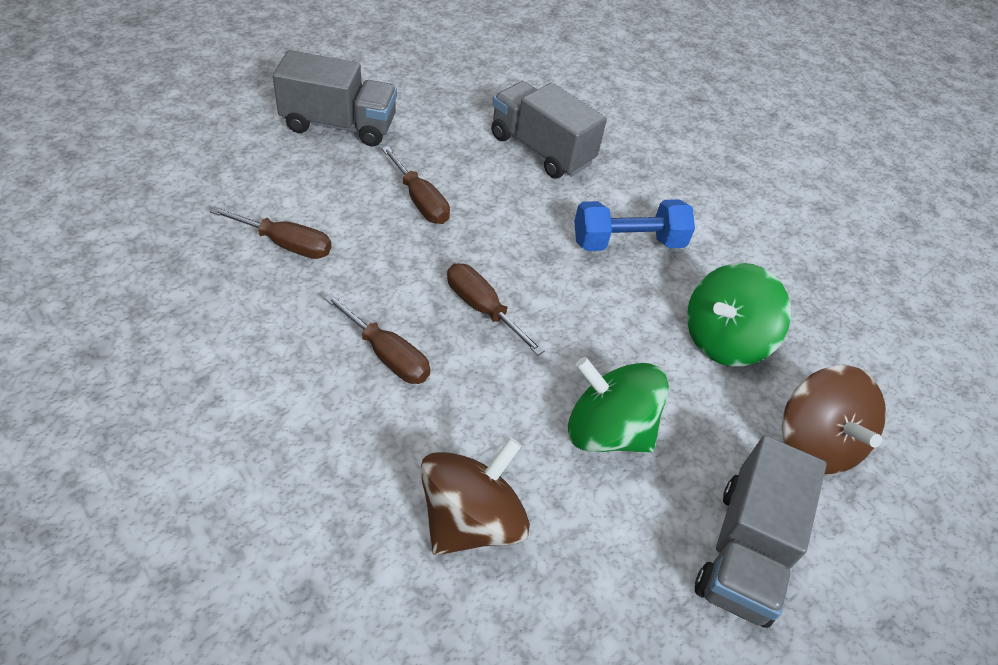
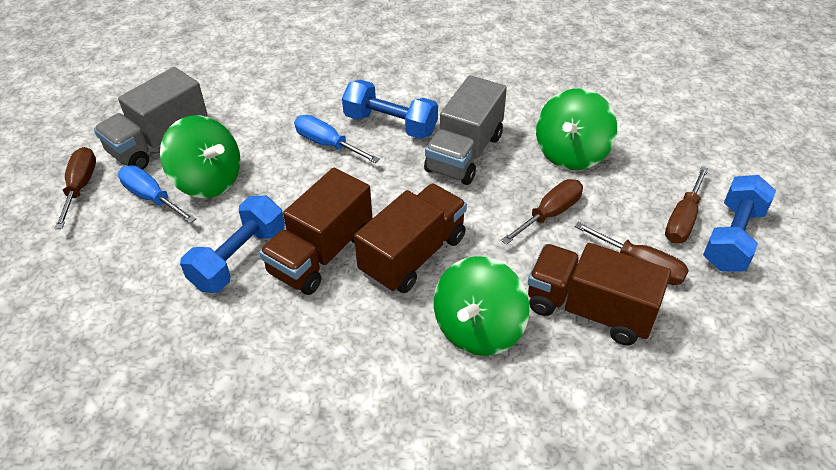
blue dumbbell: [574,199,695,251] = 1 -> [180,195,285,293] [342,80,438,139] [703,175,776,271] = 3
blue screwdriver: none = 0 -> [118,165,196,223] [294,115,380,163] = 2
brown spinning top: [421,437,530,555] [782,365,886,475] = 2 -> none = 0
brown truck: none = 0 -> [259,168,372,295] [354,184,467,293] [528,243,671,345] = 3
green spinning top: [568,357,669,453] [687,263,791,366] = 2 -> [160,115,241,198] [434,256,529,356] [536,88,617,170] = 3
grey truck: [273,50,397,146] [491,81,607,178] [695,435,827,628] = 3 -> [94,67,208,170] [424,75,507,185] = 2

